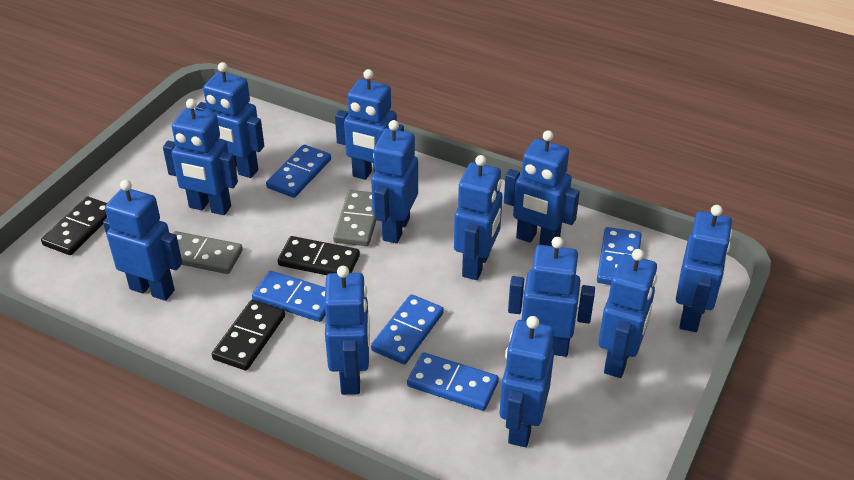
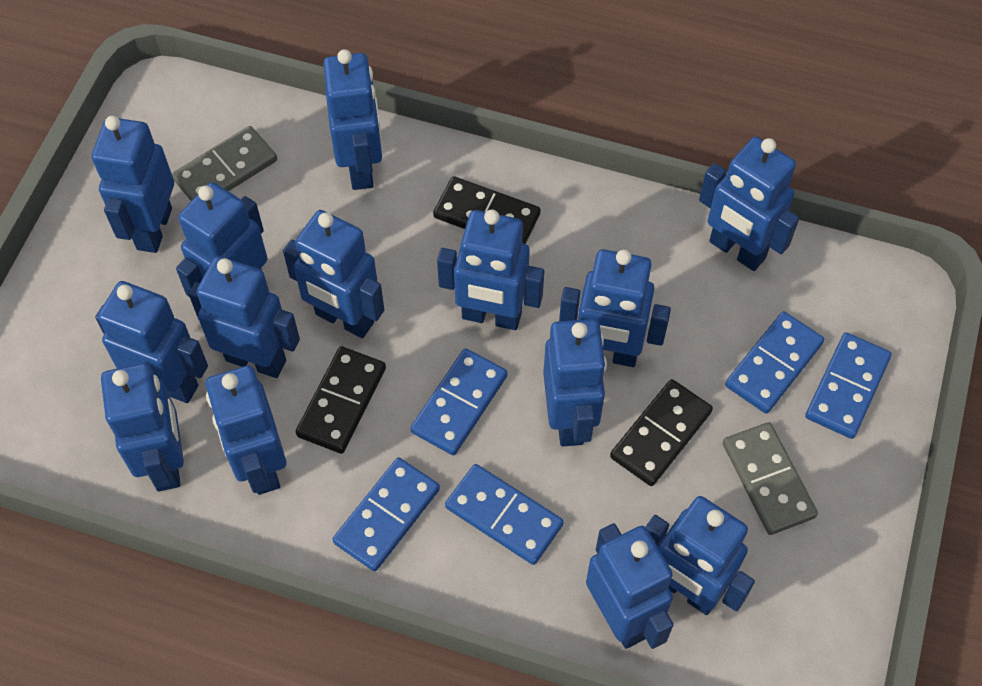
blue robot: [103,180,182,301] [163,99,238,215] [195,62,264,178] [325,266,370,395] [335,69,404,180] [371,120,418,244] [454,155,502,280] [500,316,554,447] [504,130,580,246] [508,237,595,357] [598,249,657,378] [676,205,732,332] = 12 -> [92,116,174,253] [95,281,208,403] [101,363,184,491] [176,182,267,296] [189,256,300,378] [206,365,287,495] [283,210,384,338] [323,49,382,190] [437,209,544,330] [543,319,607,446] [559,249,671,367] [586,523,673,649] [646,496,755,615] [699,137,799,271] = 14

